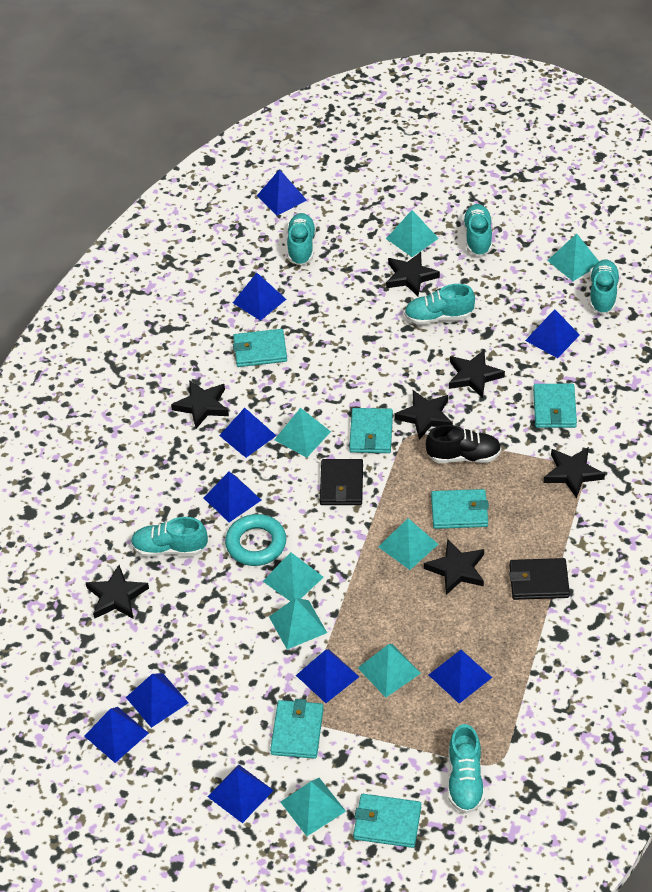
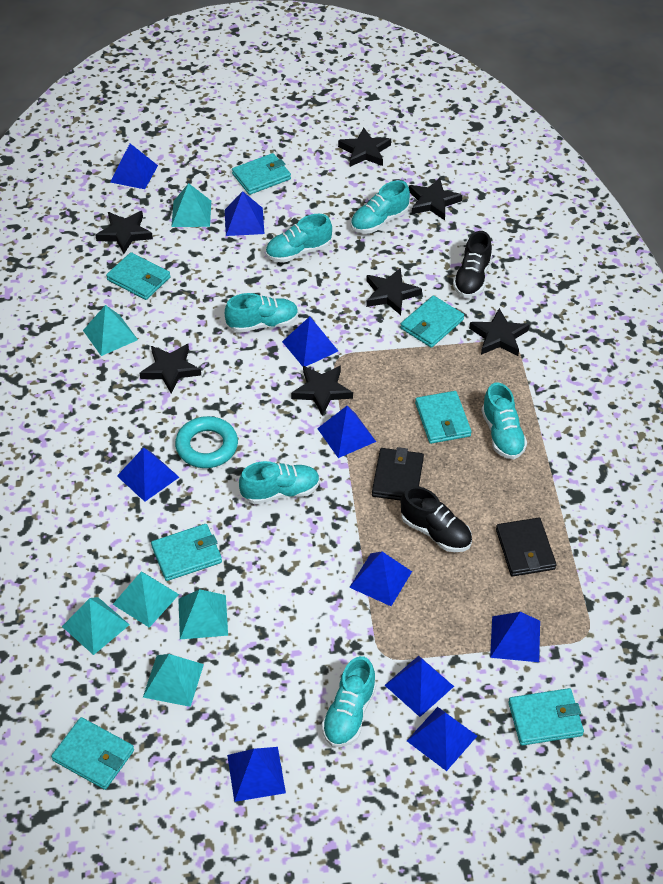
black shoe: [426,425,501,463] = 1 -> [401,486,472,552] [453,231,492,298] = 2
turquoise pyramid: [263,552,324,601] [269,598,327,649] [274,408,331,458] [281,778,346,836] [358,644,421,697] [378,518,438,570] [386,210,439,257] [547,234,599,281] = 8 -> [62,597,130,655] [83,305,138,356] [113,572,179,628] [143,654,204,707] [171,183,211,227] [178,589,228,639] = 6
turquoise wallet: [233,329,287,367] [270,699,324,759] [349,408,393,453] [353,794,421,848] [431,489,489,529] [533,384,577,428] = 6 -> [51,717,134,790] [106,252,170,300] [151,524,222,581] [232,153,291,195] [400,296,464,348] [415,391,471,444] [508,688,584,746] = 7

